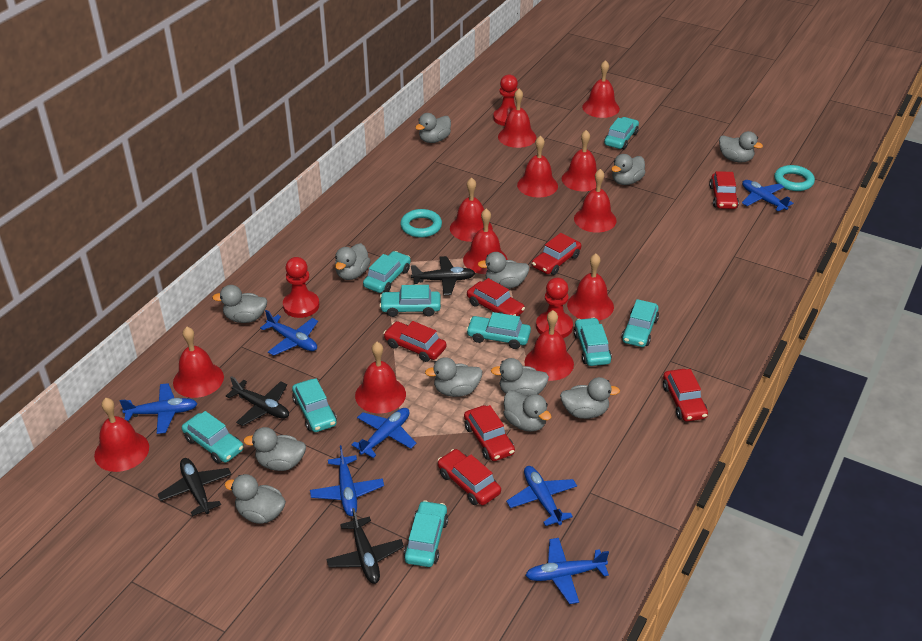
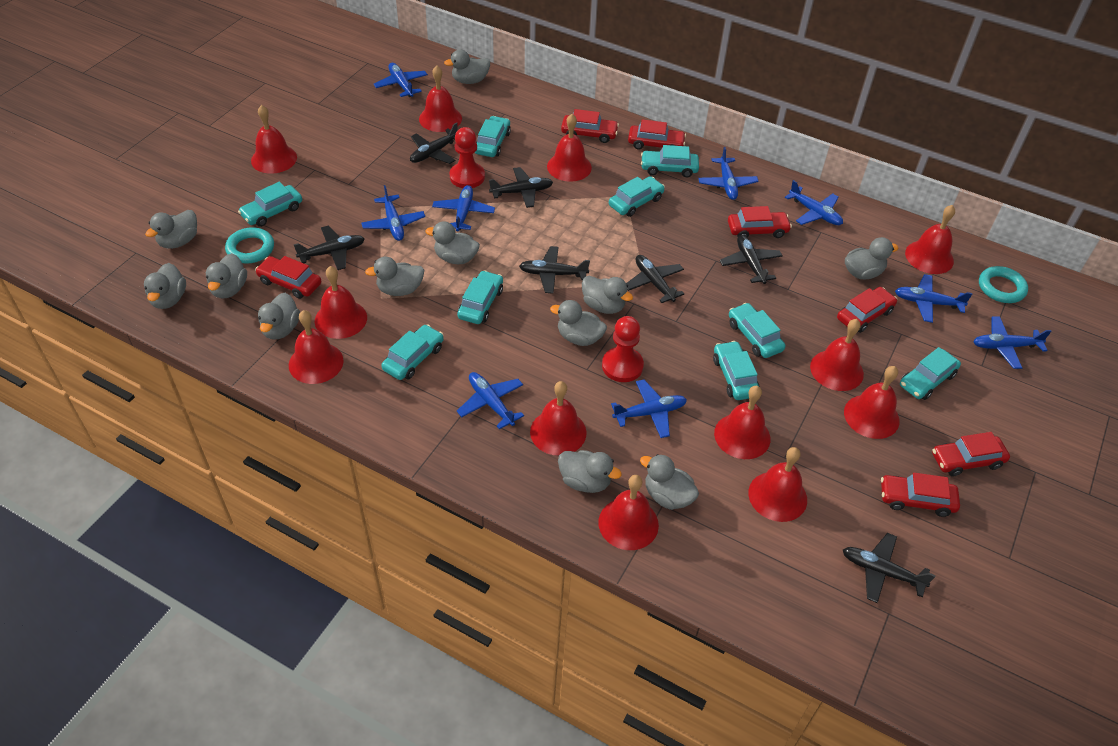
black plane: [158,458,231,516] [226,376,289,426] [326,508,404,584] [411,256,475,295] = 4 -> [294,226,365,270] [410,122,458,164] [489,167,553,208] [519,246,590,294] [626,255,684,303] [720,235,783,284] [843,533,936,603] = 7
blue plane: [120,383,198,434] [260,310,318,356] [310,445,384,516] [352,408,417,458] [506,466,577,526] [525,538,609,604] [742,180,793,212] = 7 -> [361,185,425,241] [374,63,428,97] [432,185,495,231] [457,372,524,429] [611,380,687,438] [698,147,759,200] [785,180,843,225] [895,274,972,323] [973,317,1051,369] = 9
red pawn: [283,257,319,318] [493,74,518,126] [536,278,573,338] = 3 -> [449,127,485,188] [602,316,644,382] = 2

